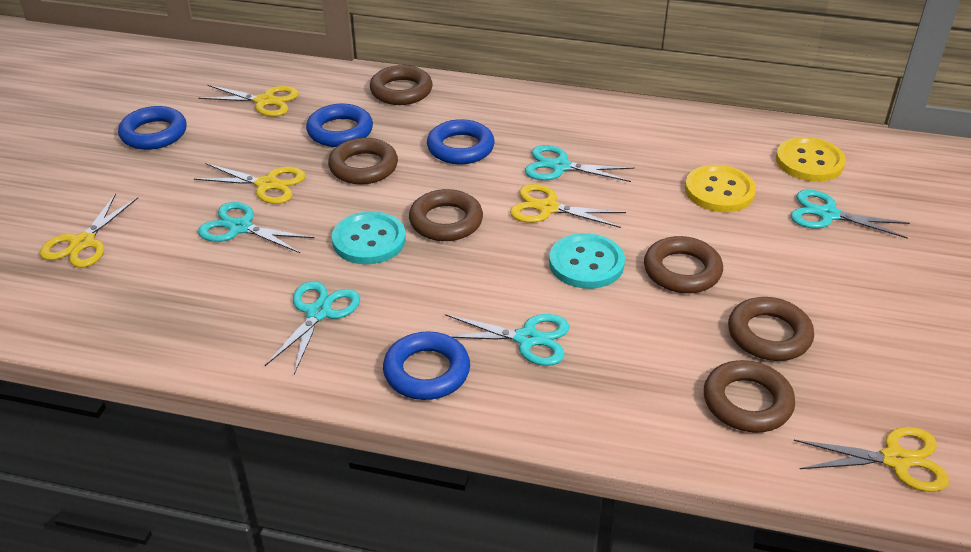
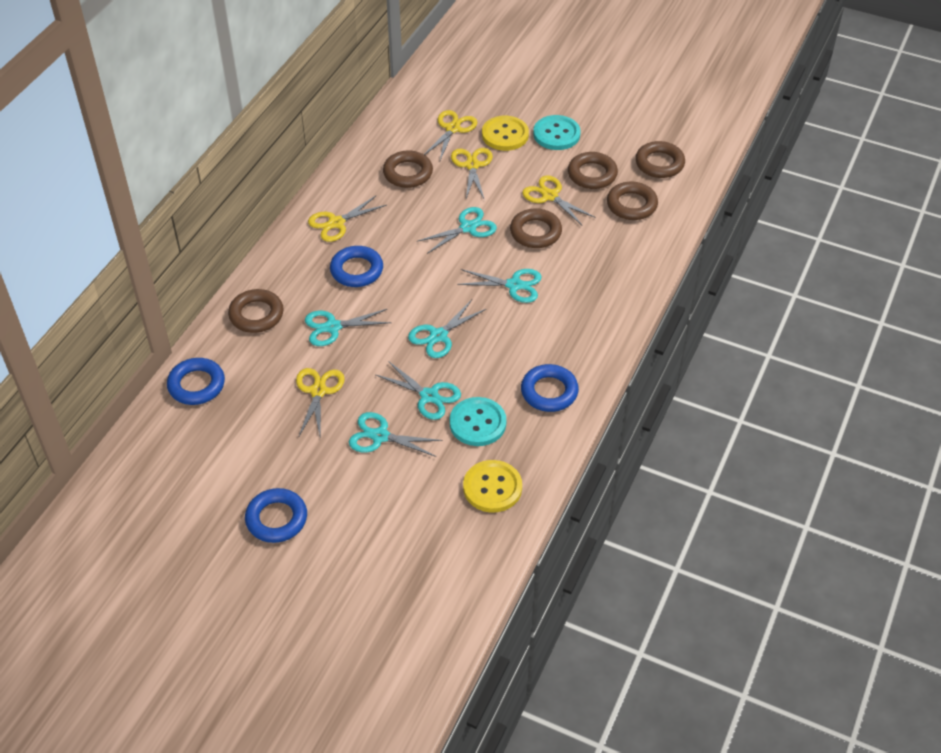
turquoise scissors: [198,202,315,253] [265,281,360,374] [445,314,569,366] [525,145,634,182] [791,190,910,239] = 5 -> [305,309,392,346] [349,412,443,457] [375,361,461,420] [408,300,486,358] [418,207,497,254] [457,269,542,303] = 6

